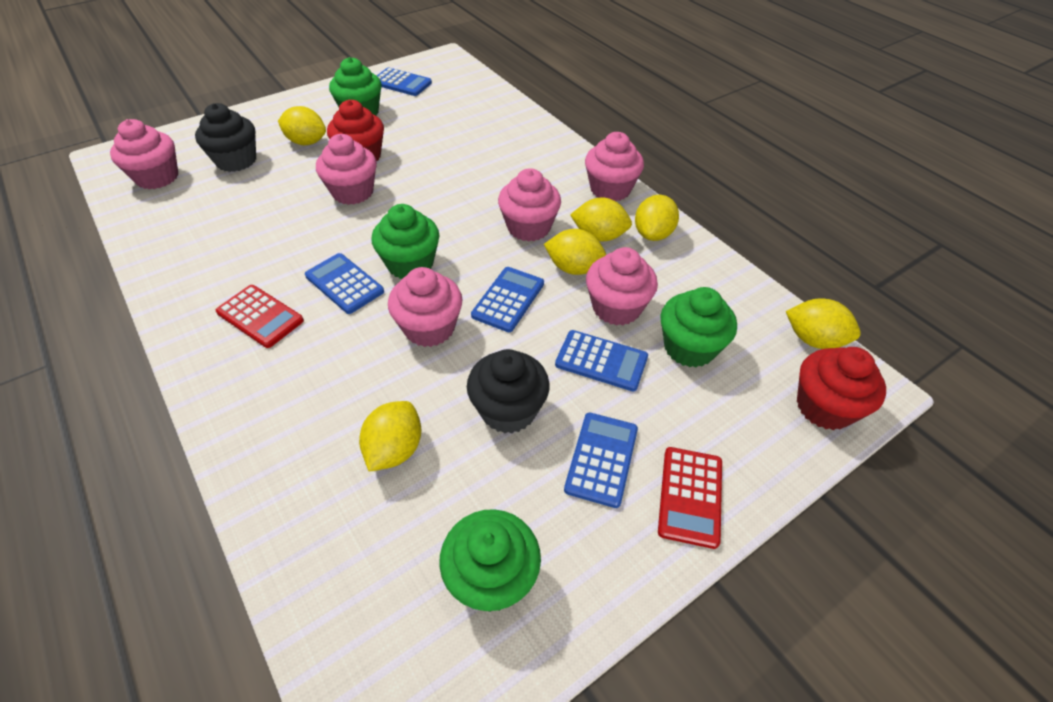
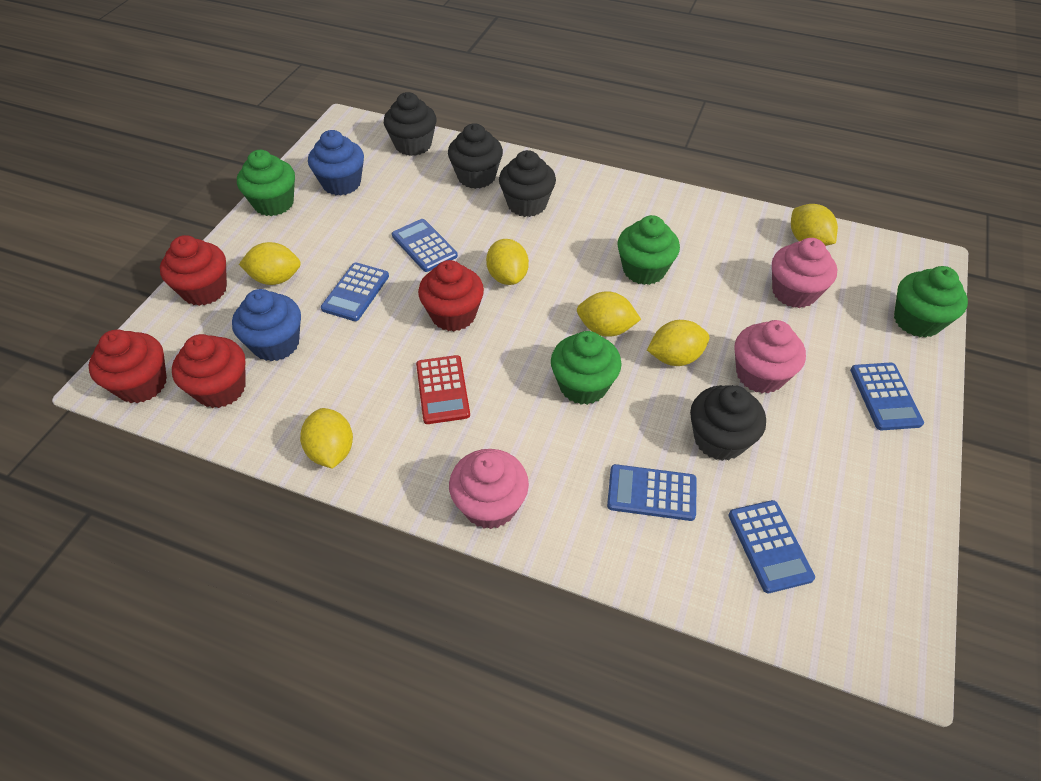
black cupcake: [195,103,256,172] [467,349,550,434] = 2 -> [384,92,436,156] [448,123,503,189] [499,150,556,217] [690,385,766,461] = 4
blue cupcake: none = 0 -> [232,289,301,361] [308,130,364,196] = 2
pink cupcake: [110,119,178,189] [316,134,377,205] [388,267,462,347] [498,168,561,242] [585,132,644,201] [586,247,658,326] = 6 -> [449,449,529,529] [735,320,806,393] [772,238,837,308] = 3
red calculator: [216,285,304,348] [658,447,722,549] = 2 -> [416,355,470,424] = 1
red cupcake: [327,100,384,161] [797,347,886,430] = 2 -> [89,330,167,403] [160,235,227,306] [172,334,246,408] [418,260,484,331] = 4

